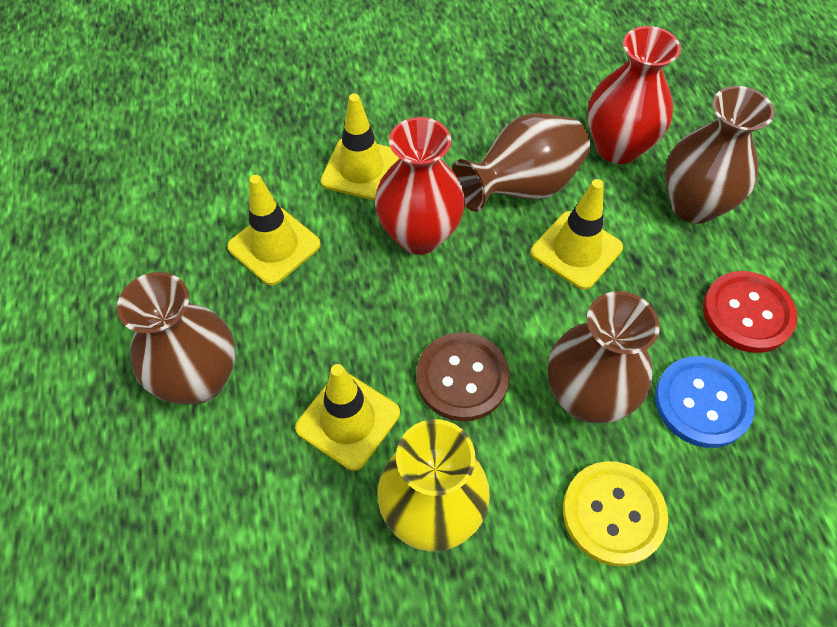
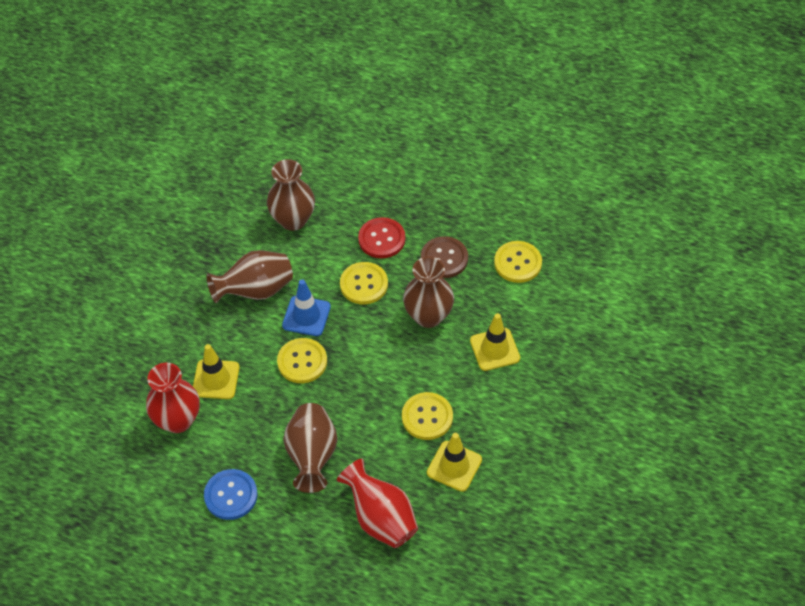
blue traffic cone: none = 0 -> [282,280,331,336] = 1
yellow button: [563,461,668,566] = 1 -> [277,338,327,383] [340,262,388,304] [402,392,453,440] [494,241,542,283] = 4
yellow traffic cone: [227,175,321,285] [295,364,400,471] [321,93,400,200] [531,179,623,290] = 4 -> [193,344,240,399] [427,433,482,492] [470,313,520,371] = 3
yellow vase: [378,419,490,552] = 1 -> none = 0

